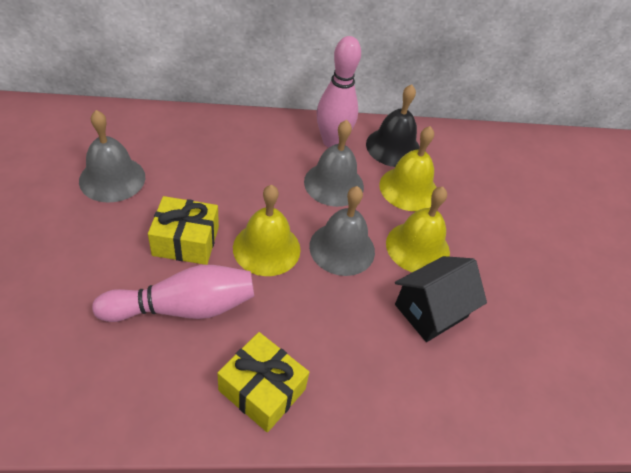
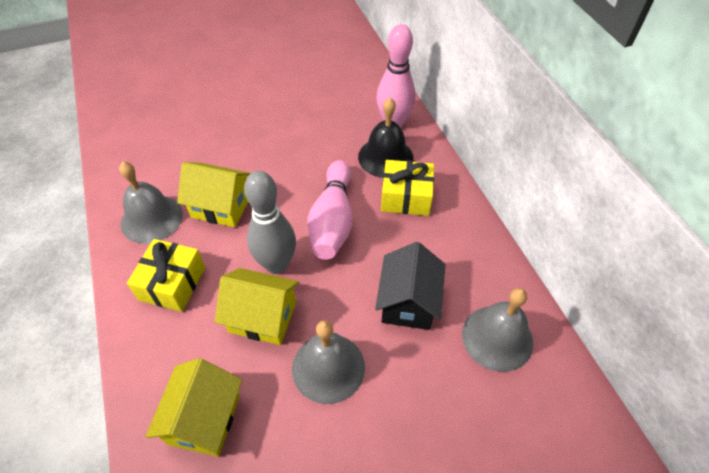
grey bowling pin: none = 0 -> [244,171,296,274] = 1
yellow bell: [233,185,301,276] [379,126,437,211] [386,187,450,272] = 3 -> none = 0
yellow house: none = 0 -> [146,358,242,456] [177,162,251,227] [215,268,299,345] = 3

